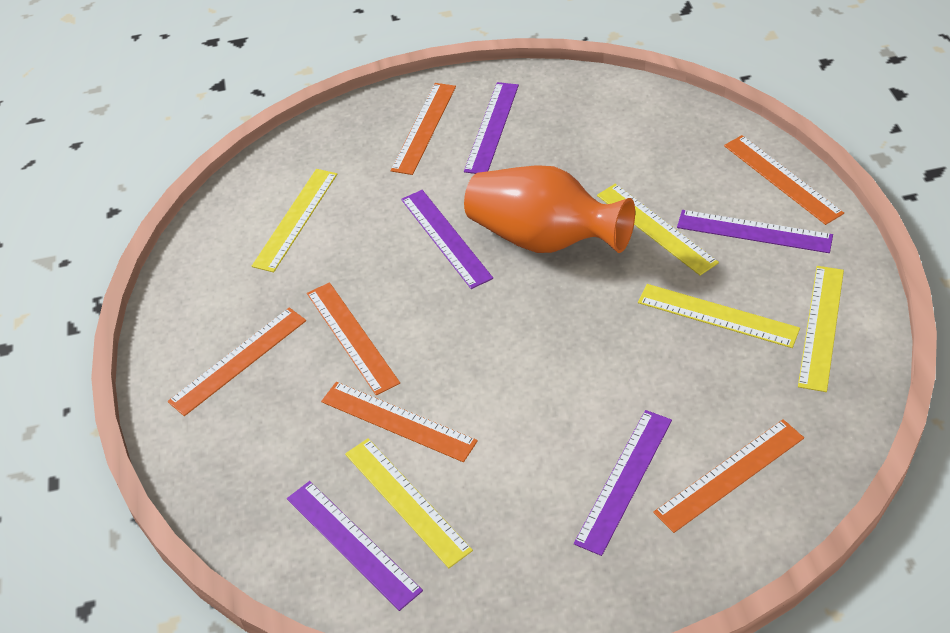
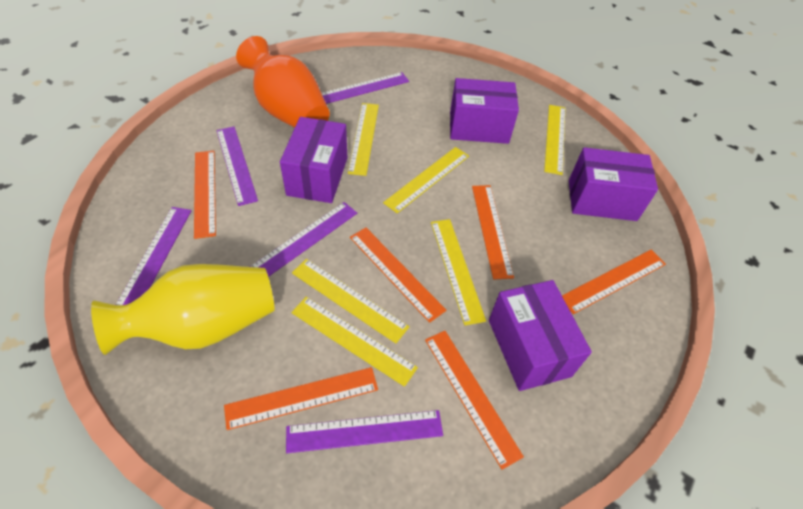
purple box: none = 0 -> [280,117,347,203] [450,78,519,144] [489,280,592,391] [569,147,658,221] = 4
yellow ruler: [252,169,337,272] [345,438,473,568] [597,184,719,276] [638,284,800,348] [798,266,844,392] = 5 -> [291,297,418,387] [292,259,409,343] [348,103,379,176] [383,147,469,213] [431,219,486,325] [544,105,565,175] = 6
yellow vase: none = 0 -> [91,264,274,355] = 1

